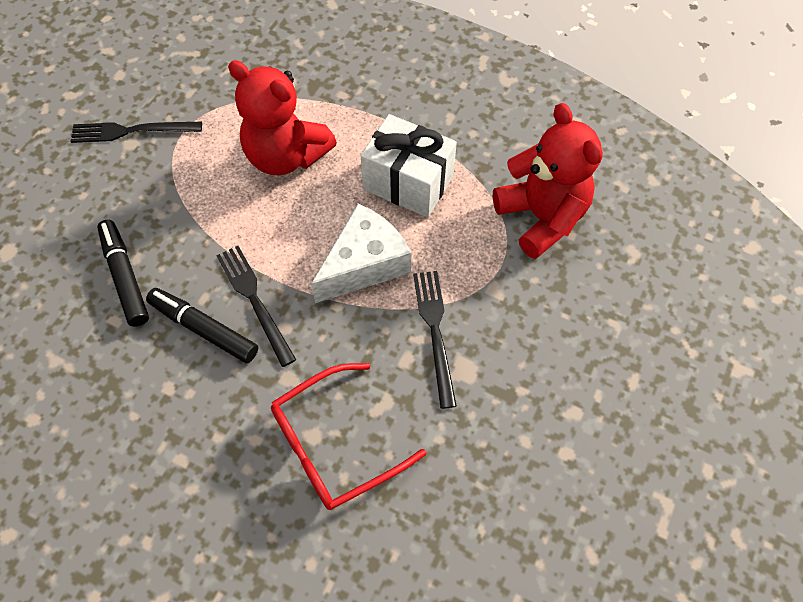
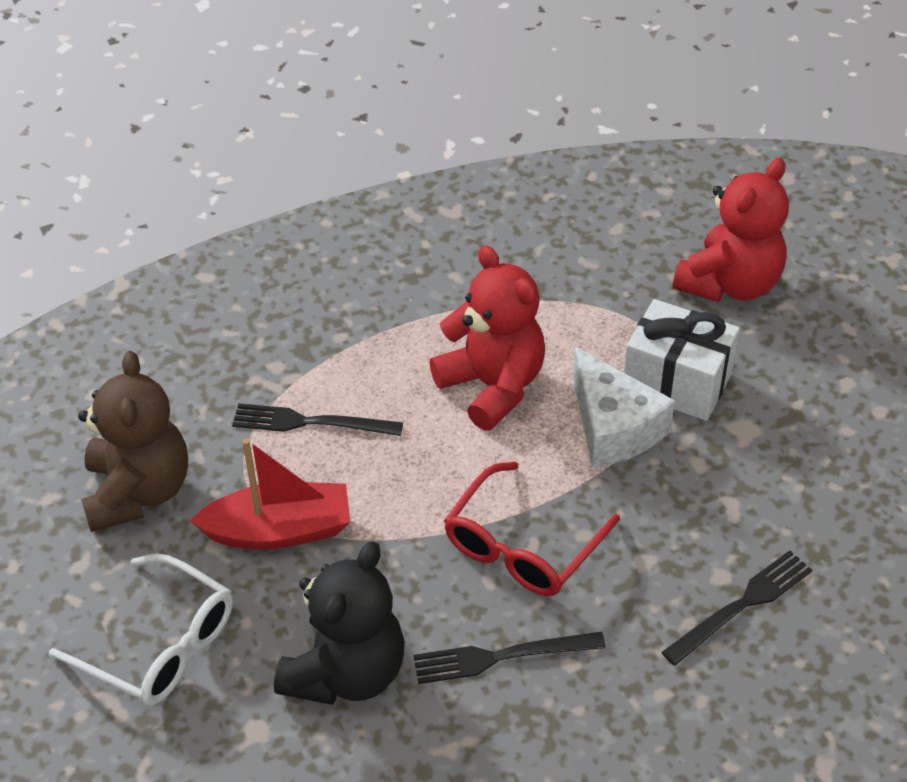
black marker: [97,220,149,327] [146,288,258,363] = 2 -> none = 0
black teddy bear: none = 0 -> [274,541,405,705] = 1
brown teddy bear: none = 0 -> [78,351,188,532] = 1
red boat: none = 0 -> [190,438,350,550] = 1
white glasses: none = 0 -> [49,553,233,706] = 1

